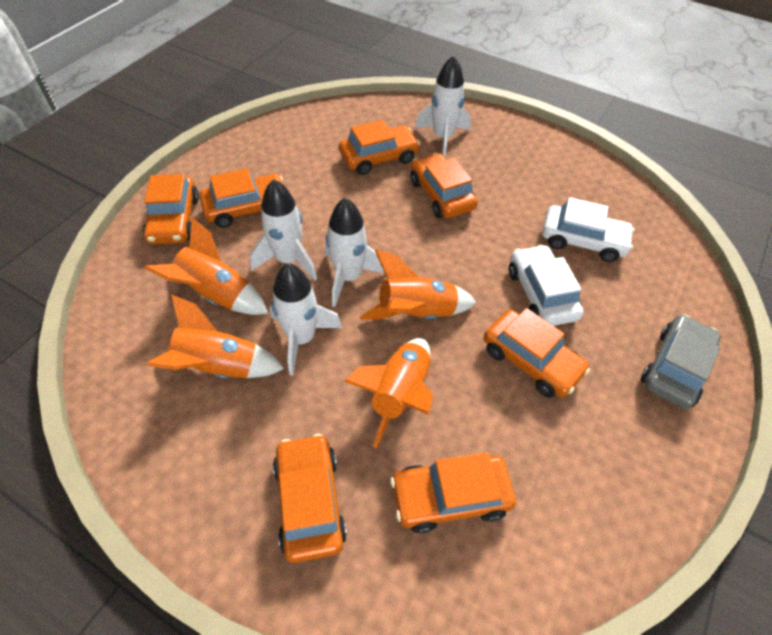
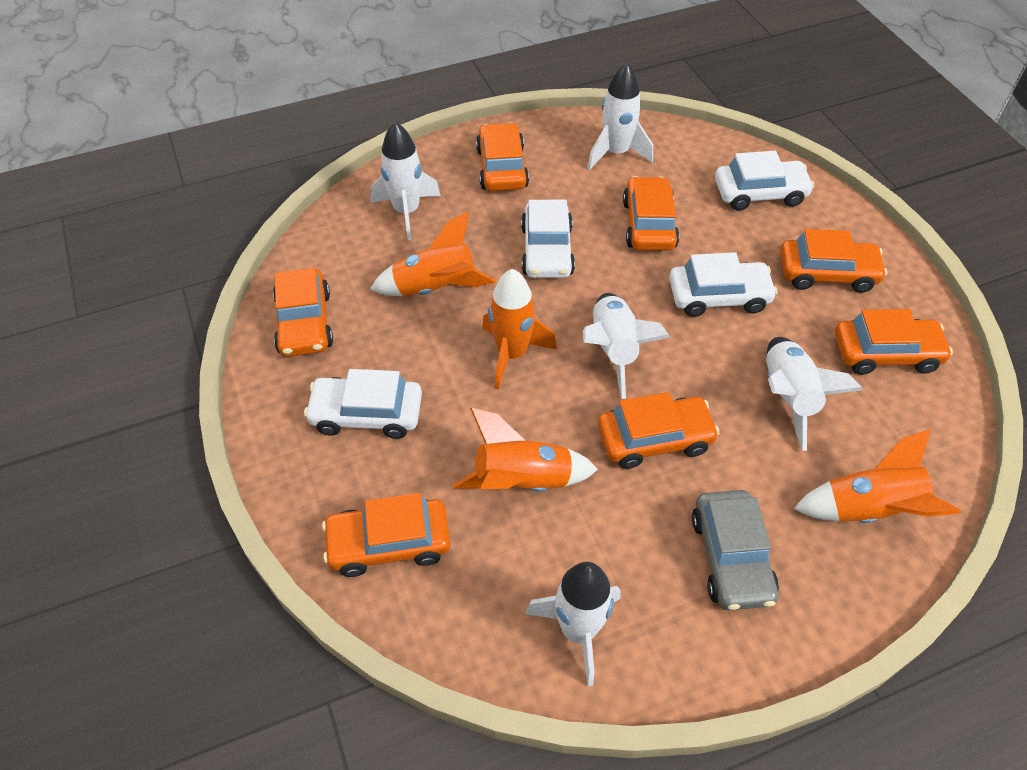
white car: [509,244,584,326] [542,197,635,262] = 2 -> [304,369,422,439] [521,200,575,278] [669,252,778,317] [715,151,814,211] = 4
white rocket: [250,179,317,281] [270,263,342,375] [325,198,385,307] [415,55,471,157] = 4 -> [371,122,441,240] [526,562,621,687] [583,293,670,399] [587,63,653,170] [766,337,863,451] = 5

